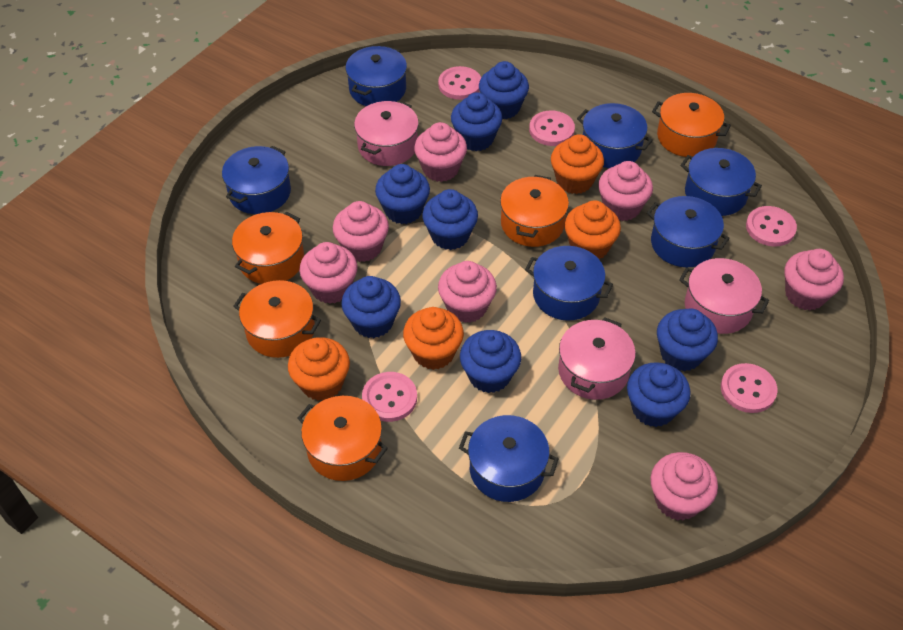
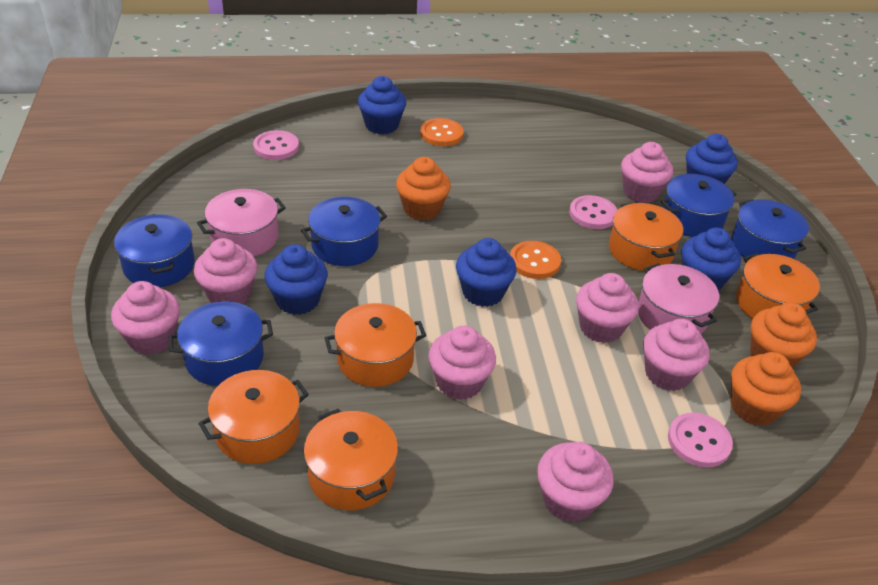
blue cupcake: [341,276,401,338] [375,164,430,224] [422,189,478,250] [451,92,502,151] [460,330,521,393] [479,61,529,119] [627,362,690,427] [657,308,718,371] = 8 -> [264,244,328,315] [358,76,406,134] [456,238,517,307] [681,228,741,291] [686,134,738,184] = 5
blue pot: [222,146,291,214] [346,46,407,106] [459,415,559,502] [525,246,613,321] [577,103,653,168] [647,196,730,267] [681,148,762,216] = 7 -> [114,214,195,287] [168,301,273,386] [301,197,387,266] [661,174,736,237] [731,199,809,260] = 5
orange button: none = 0 -> [420,118,463,146] [510,241,561,279] = 2
orange cupcake: [288,337,350,401] [403,307,464,370] [551,134,604,194] [564,200,621,260] = 4 -> [396,157,451,221] [731,352,801,426] [750,303,817,368] = 3
pink button: [362,372,417,422] [438,66,481,100] [529,110,575,146] [721,363,777,413] [746,206,797,247] = 5 -> [253,130,299,160] [569,195,617,229] [668,413,733,468] = 3
pink pot: [354,101,419,166] [558,317,636,400] [679,258,769,334] = 3 -> [197,189,286,256] [638,263,719,334] = 2

